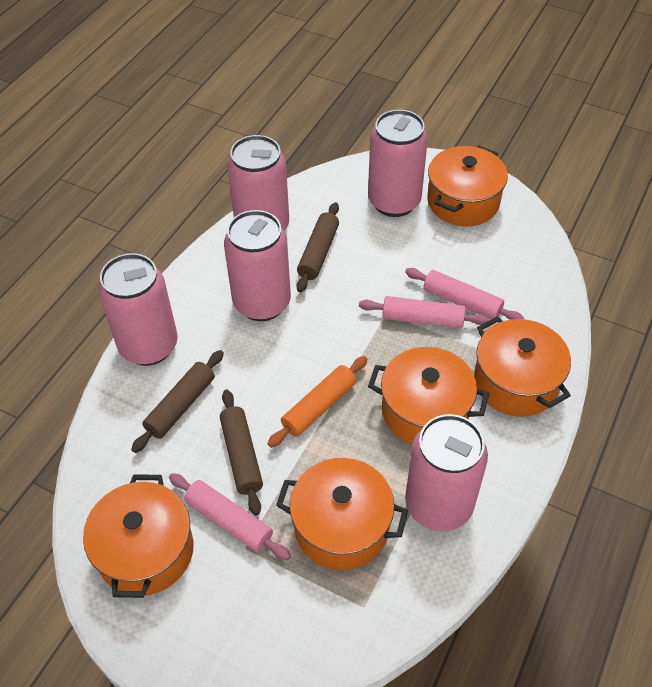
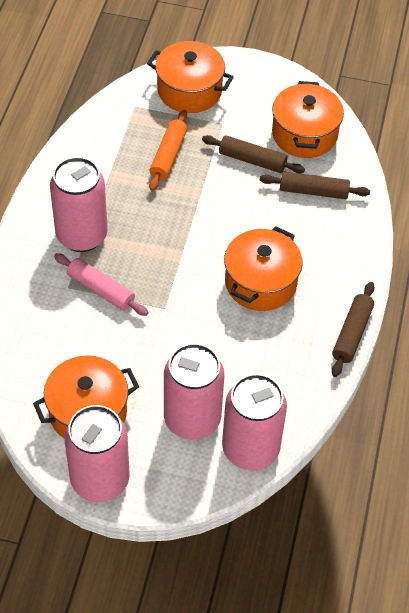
orange pot: [83,474,193,598] [276,458,408,570] [368,347,489,444] [428,146,508,226] [474,316,571,417] = 5 -> [33,355,139,438] [147,41,234,113] [224,226,302,311] [272,81,344,158] = 4
pink can: [98,253,178,366] [224,210,291,321] [227,135,289,231] [368,110,428,217] [405,414,488,531] = 5 -> [50,157,108,252] [64,405,129,502] [164,343,224,440] [222,374,287,470] = 4
pink rolling pin: [169,473,291,560] [359,296,490,329] [405,268,524,320] = 3 -> [54,253,149,316] = 1

